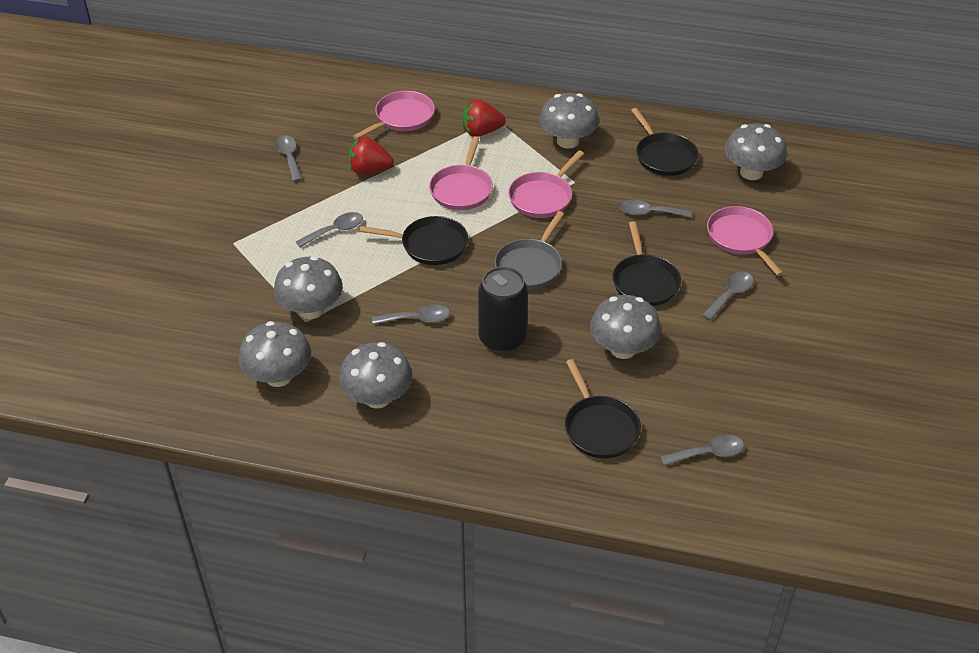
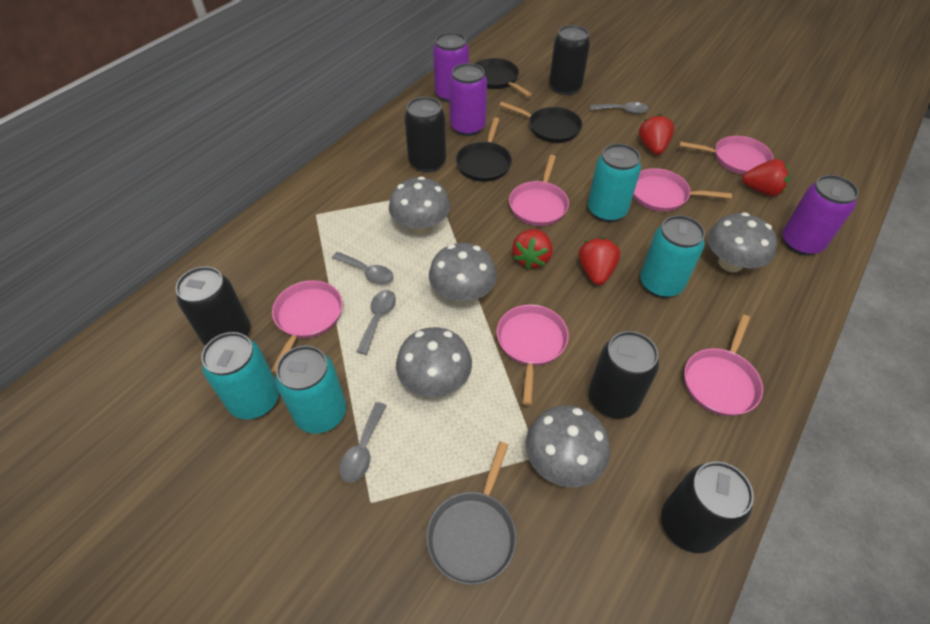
black can: [478,266,528,353] = 1 -> [176,266,251,346] [404,97,446,172] [549,25,590,95] [589,331,659,419] [661,461,754,553] = 5
black pan: [359,216,468,265] [565,359,641,458] [613,221,681,306] [631,108,698,176] = 4 -> [456,117,512,182] [475,58,532,97] [500,102,582,143] = 3
grey mushroom: [239,321,311,387] [274,256,343,319] [339,342,413,408] [539,93,599,148] [590,295,661,359] [725,123,787,180] = 6 -> [389,176,451,234] [396,327,472,397] [429,243,497,304] [526,405,610,487] [708,212,777,272] = 5
grey spoon: [275,135,302,182] [296,212,363,247] [372,304,450,325] [620,200,692,218] [660,435,744,466] [702,272,754,320] = 6 -> [332,252,394,285] [339,402,387,483] [357,290,396,355] [591,102,649,114] = 4
pink pan: [353,91,435,139] [429,136,493,210] [508,151,584,218] [707,206,783,276] = 4 -> [271,280,343,374] [497,304,569,405] [509,155,569,226] [633,168,732,212] [679,136,773,175] [684,314,763,416] = 6
purple can: none = 0 -> [433,32,469,103] [449,63,487,136] [782,175,859,256] = 3
red strawberry: [349,136,394,175] [463,99,505,137] = 2 -> [512,229,553,270] [579,237,620,285] [639,114,674,155] [742,159,790,196] = 4
turquoise can: none = 0 -> [201,332,279,420] [275,346,346,434] [588,144,641,222] [640,215,705,298] = 4

